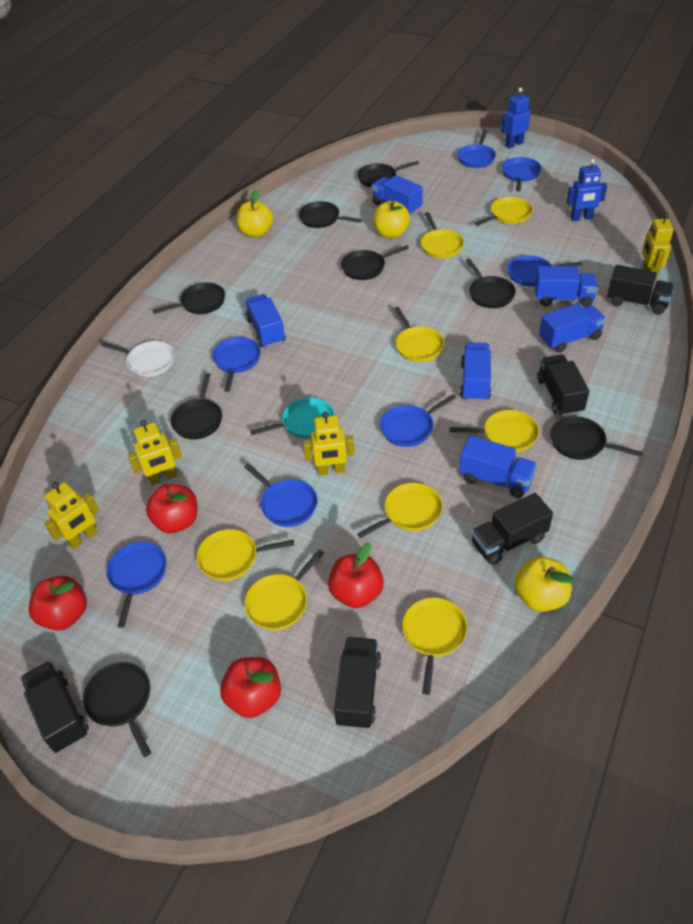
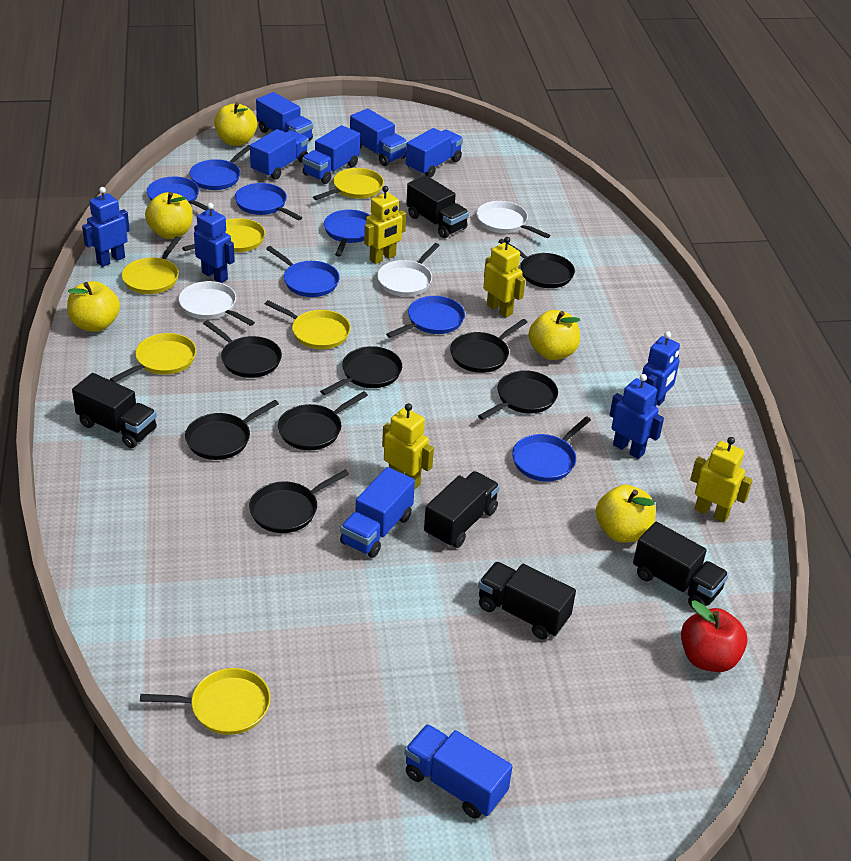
blue robot: [501,87,531,149] [566,158,607,221] = 2 -> [82,187,130,267] [194,203,235,283] [610,374,664,459] [642,331,680,407] = 4
blue truck: [245,294,286,348] [371,175,423,215] [459,435,537,498] [460,342,491,402] [535,266,598,307] [539,303,606,353] = 6 -> [250,129,308,180] [256,92,313,141] [302,125,360,184] [340,467,415,558] [350,109,408,166] [404,724,513,819] [406,128,463,177] = 7
red apple: [29,576,87,631] [146,484,197,533] [220,657,281,718] [328,543,384,608] = 4 -> [681,600,748,672] = 1
turquoise pan: [250,397,334,438] = 1 -> none = 0
white pan: [101,341,175,377] = 1 -> [179,281,255,326] [377,243,440,296] [476,201,550,238] = 3
yellow apple: [237,189,273,238] [373,201,410,238] [514,556,573,612] = 3 -> [67,281,120,332] [145,192,193,239] [214,102,257,146] [529,310,580,360] [596,485,655,543] = 5
yellow pan: [197,529,294,581] [245,549,324,631] [357,483,443,538] [394,307,444,362] [402,597,467,695] [421,212,464,258] [450,410,539,452] [475,197,533,226] = 8 -> [110,333,196,382] [122,236,181,294] [140,668,271,735] [182,218,265,252] [265,300,351,349] [313,168,384,200] = 6

